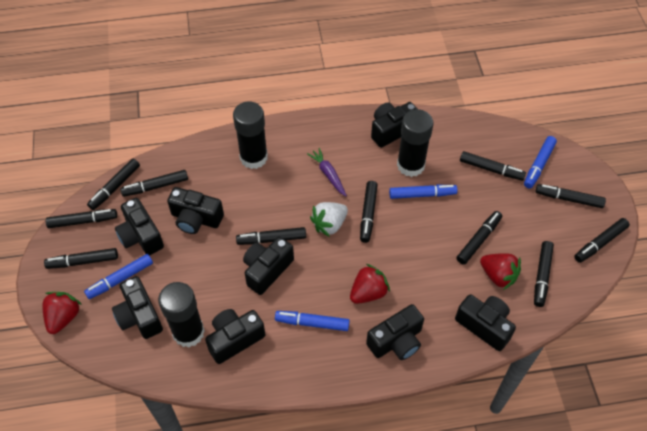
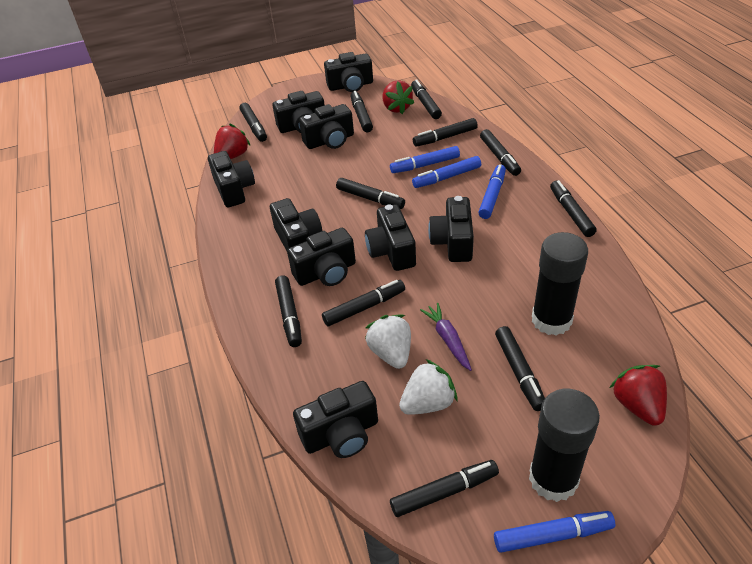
black camera: [112,276,163,339] [115,198,164,255] [167,187,224,234] [205,309,265,364] [243,237,294,295] [366,304,424,360] [371,102,418,148] [455,294,516,351] = 8 -> [208,151,255,207] [270,198,322,251] [272,91,325,133] [287,228,356,286] [293,381,378,458] [299,104,354,149] [324,52,373,92] [365,205,416,271] [428,196,474,262] = 9
black glue stick: [158,282,205,347] [233,102,268,169] [397,109,433,177] = 3 -> [529,389,600,502] [532,232,588,336] = 2
white strawberry: [310,202,348,237] = 1 -> [365,314,411,369] [399,359,458,415] = 2

